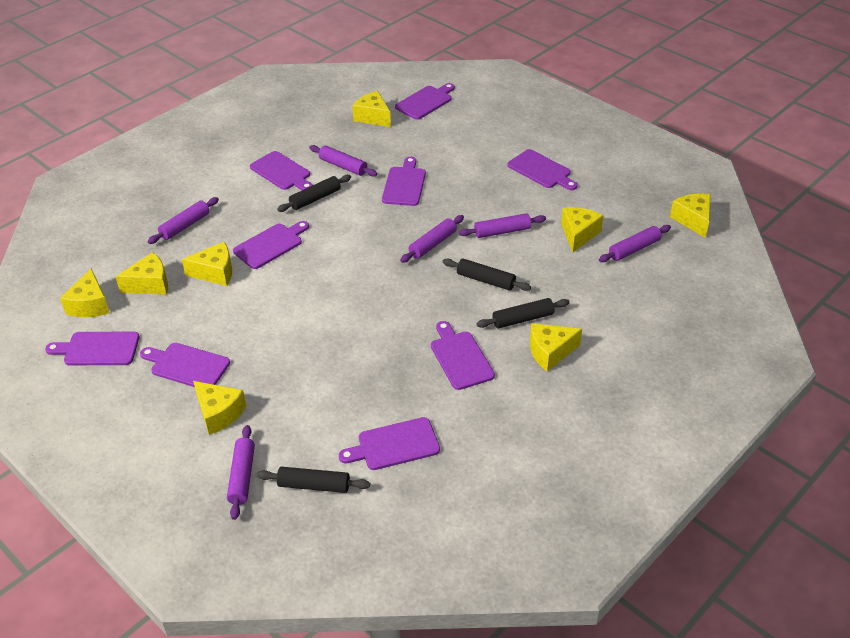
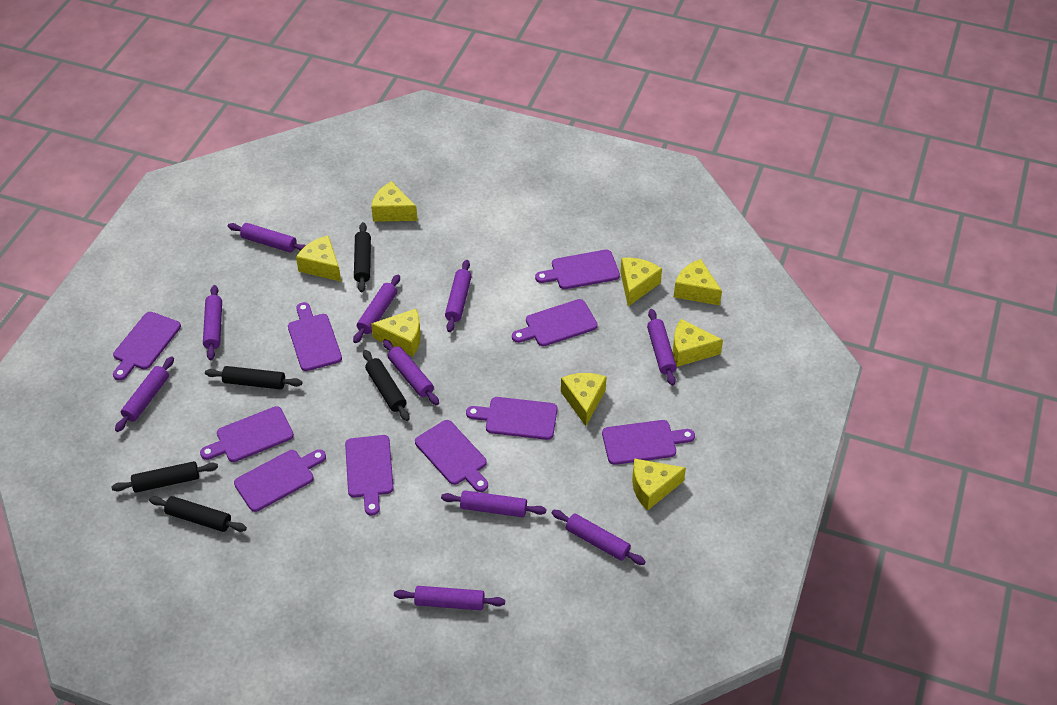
black rolling pin: [257,467,370,493] [277,175,351,212] [442,259,531,291] [477,298,570,328] = 4 -> [112,461,218,493] [149,496,247,532] [205,366,302,389] [354,222,371,292] [363,350,410,421] = 5
purple cutting board: [45,331,139,365] [140,343,230,387] [233,221,309,269] [250,151,313,190] [339,417,440,470] [382,157,426,206] [395,83,455,120] [431,321,495,390] [508,149,578,190] = 9 -> [113,312,181,381] [200,406,294,462] [234,449,326,512] [288,302,342,371] [345,435,394,516] [415,420,488,492] [466,397,557,440] [512,299,598,346] [535,250,620,289] [602,420,695,465] = 10
purple rolling pin: [147,197,219,244] [227,425,255,520] [309,145,377,176] [400,215,464,263] [459,213,546,238] [599,225,671,262] = 6 -> [115,356,174,432] [203,285,222,360] [227,223,306,253] [353,275,400,343] [383,339,439,405] [394,586,505,610] [441,490,547,517] [445,260,472,332] [552,510,646,565] [647,309,677,386] = 10

